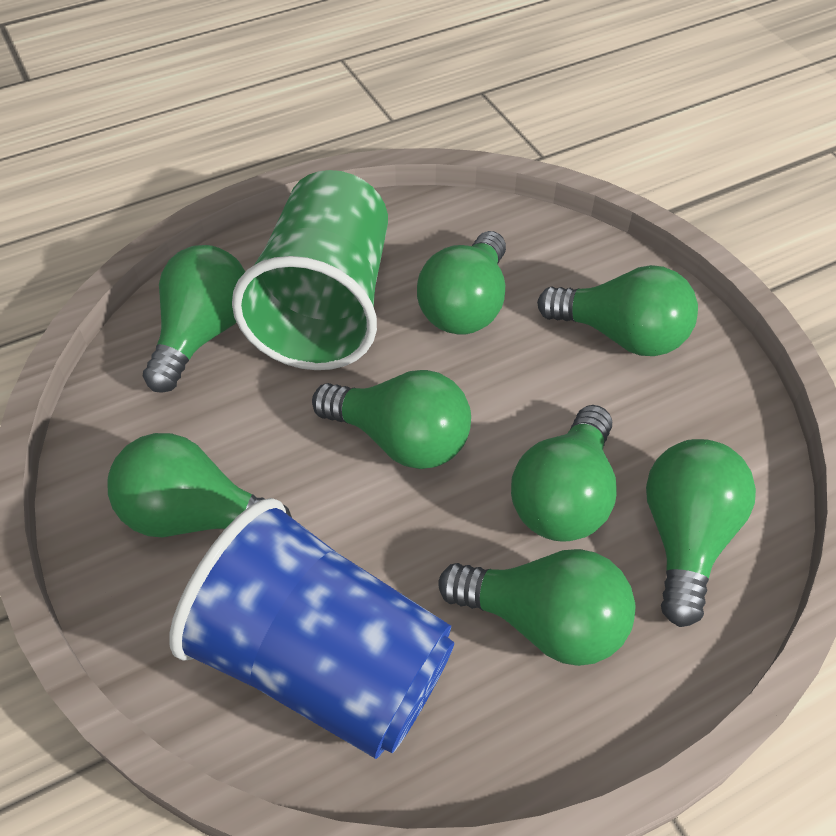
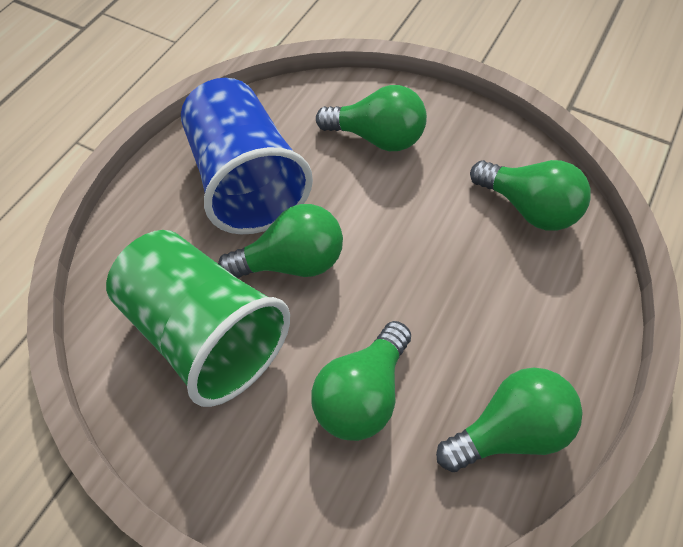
green light bulb: [108,433,292,538] [143,245,245,393] [312,370,471,469] [417,231,506,335] [439,549,635,666] [511,405,617,542] [537,265,698,356] [646,439,756,627] = 8 -> [218,204,343,278] [311,321,411,441] [316,85,427,151] [436,368,583,472] [470,160,591,231] = 5

